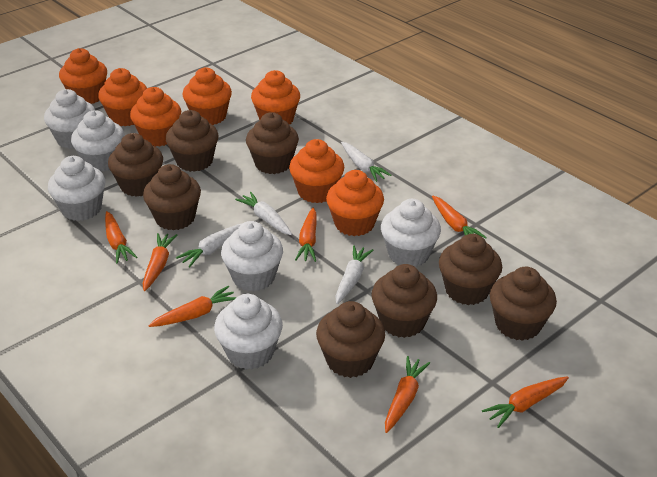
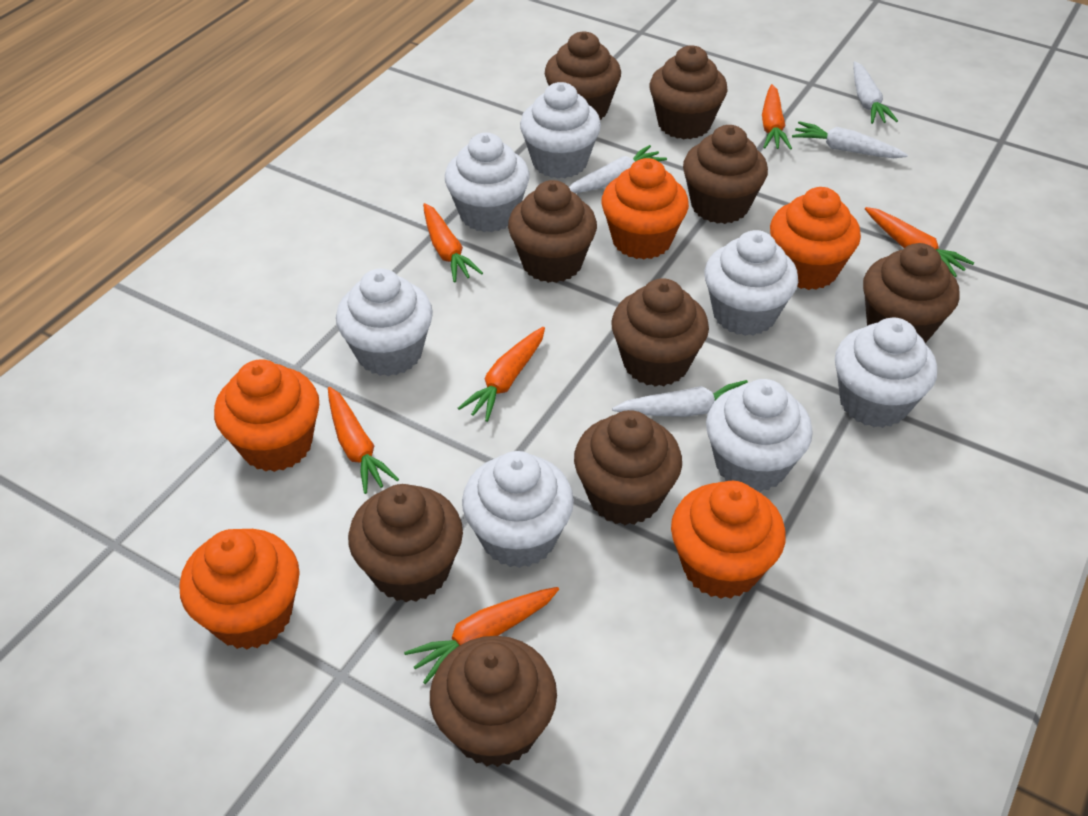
brown cupcake: [108,133,163,197] [143,164,201,230] [166,110,219,172] [246,112,299,174] [316,301,385,378] [371,264,437,338] [439,234,502,305] [490,267,557,341] = 8 -> [348,484,463,602] [430,636,557,767] [508,180,597,283] [545,32,621,120] [574,410,682,525] [611,278,709,387] [650,45,728,139] [683,125,768,224] [863,243,960,343] = 9
orange carrot: [105,211,137,264] [143,233,177,291] [148,286,236,327] [295,208,317,262] [385,356,430,433] [432,196,487,239] [482,376,569,428] = 7 -> [328,387,399,494] [404,587,559,684] [423,203,483,283] [458,327,545,422] [762,84,792,150] [865,207,974,277] = 6
orange cupcake: [59,48,107,104] [98,68,147,126] [130,87,181,147] [182,67,232,125] [251,70,300,124] [289,139,344,203] [326,170,384,236] = 7 -> [180,529,300,649] [214,360,319,472] [601,158,689,260] [671,481,786,599] [770,187,861,290] = 5
white cupcake: [44,89,95,149] [48,156,105,221] [71,110,125,172] [214,294,283,369] [221,221,283,292] [381,199,441,267] = 6 -> [336,268,433,376] [445,133,530,232] [462,451,574,568] [520,82,601,179] [705,230,798,336] [706,379,813,492] [835,318,937,428] = 7

